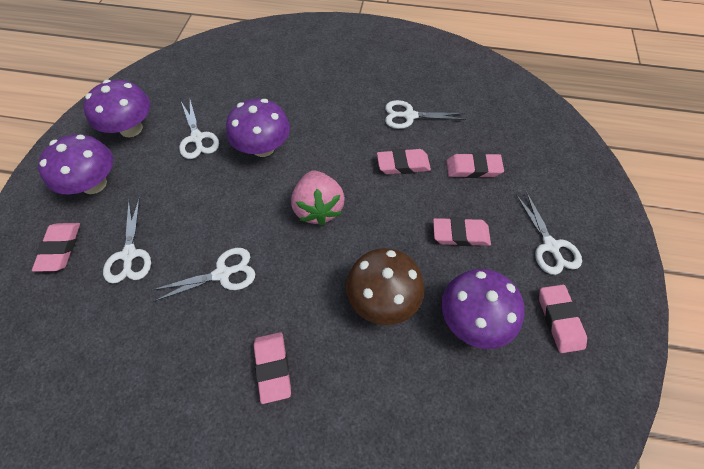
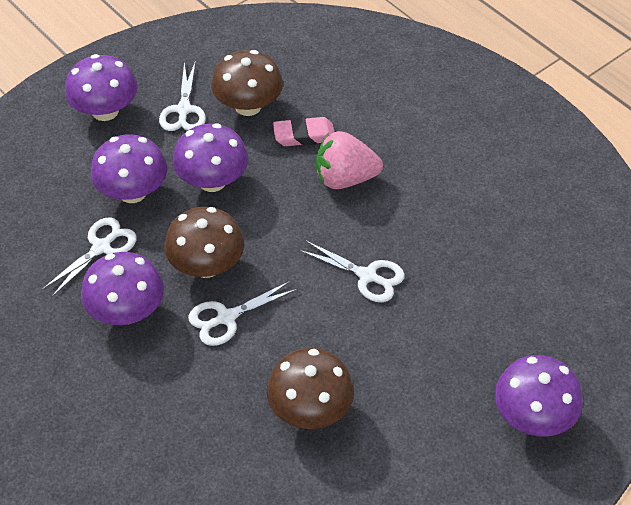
brown mushroom: [346,248,425,325] = 1 -> [164,207,244,278] [211,50,283,116] [267,348,354,429] = 3
pink eraser: [32,223,80,272] [254,332,291,404] [377,149,431,174] [433,217,491,246] [447,153,504,178] [539,285,587,353] = 6 -> [273,117,334,146] = 1
purple mushroom: [38,134,113,194] [83,80,150,137] [226,99,290,157] [441,269,525,349] = 4 -> [65,54,138,121] [81,252,164,325] [91,134,167,203] [172,123,248,192] [495,355,583,436] = 5
white scissors: [103,198,151,284] [152,248,255,301] [179,100,219,159] [385,100,466,129] [516,191,582,275] = 5 -> [42,217,137,297] [159,60,206,131] [188,281,297,346] [299,240,405,302] = 4

